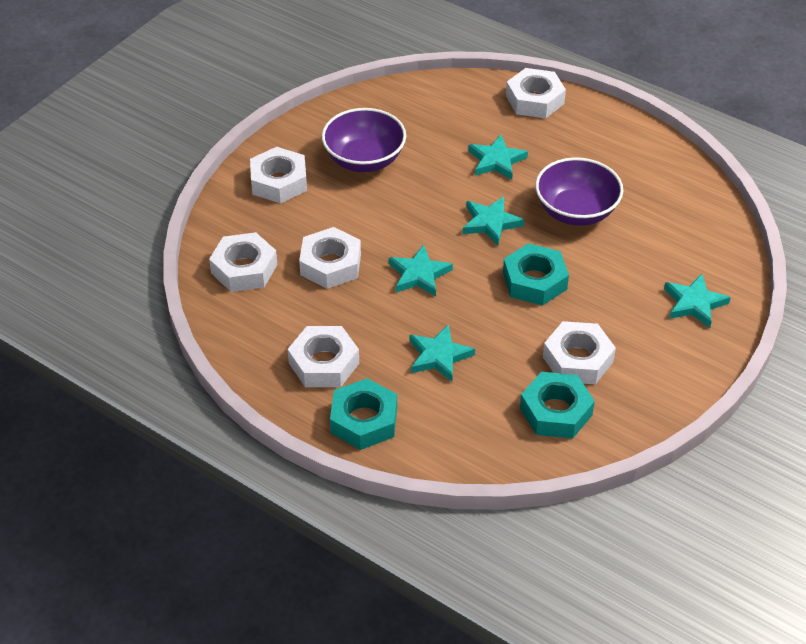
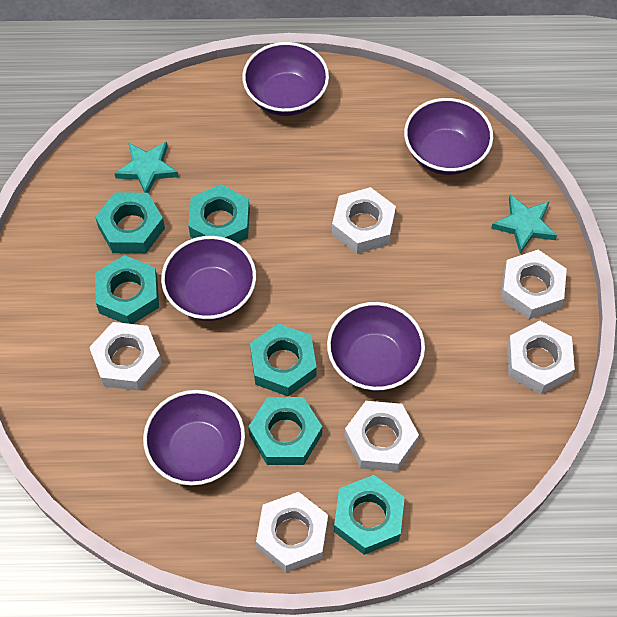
purple bowl: [322,108,406,172] [535,157,623,226] = 2 -> [143,390,245,486] [161,236,256,321] [242,42,329,116] [327,302,425,391] [404,98,493,175] = 5
turquoise nut: [330,378,397,450] [503,243,569,305] [520,372,595,438] = 3 -> [95,192,165,253] [95,255,159,324] [188,184,250,243] [248,397,322,465] [250,323,317,397] [334,475,405,555] = 6
turquoise star: [389,245,453,296] [409,324,475,382] [462,196,524,245] [468,135,528,180] [664,274,731,328] = 5 -> [114,142,179,193] [491,195,557,254] = 2

